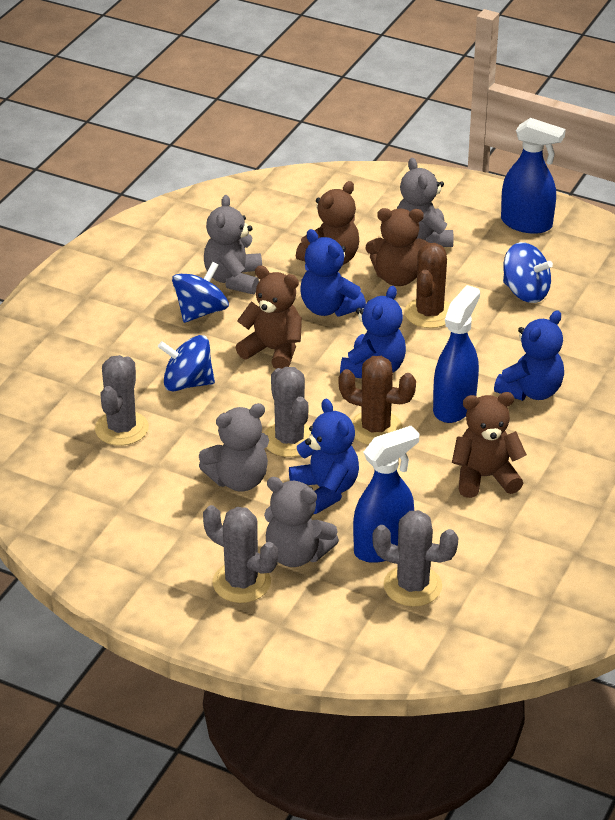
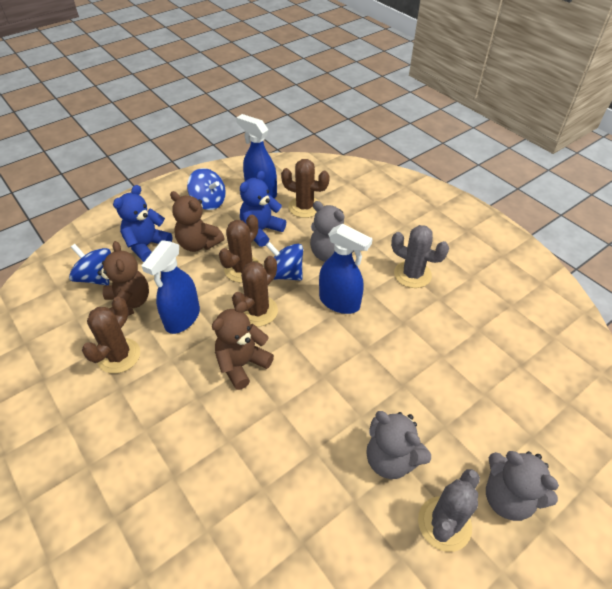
blue teddy bear: [289,399,359,514] [300,229,366,317] [340,286,406,378] [494,310,564,401] = 4 -> [113,185,172,262] [240,171,286,247] = 2
brown cactus: [339,356,416,445] [404,243,450,328] = 2 -> [82,297,140,374] [219,215,260,283] [232,256,278,327] [281,159,330,218] = 4
brown teddy bear: [236,266,302,369] [296,181,359,265] [366,208,429,286] [452,392,527,498] = 4 -> [97,241,149,316] [170,191,225,252] [212,301,274,390] = 3
grey cactus: [95,355,149,446] [203,505,278,603] [264,367,311,457] [372,510,458,606] = 4 -> [391,225,449,288] [418,469,480,552] = 2
grey teddy bear: [199,403,269,492] [204,195,262,294] [264,477,339,567] [397,158,453,247] = 4 -> [310,201,354,262] [366,411,431,479] [486,451,559,521] = 3

